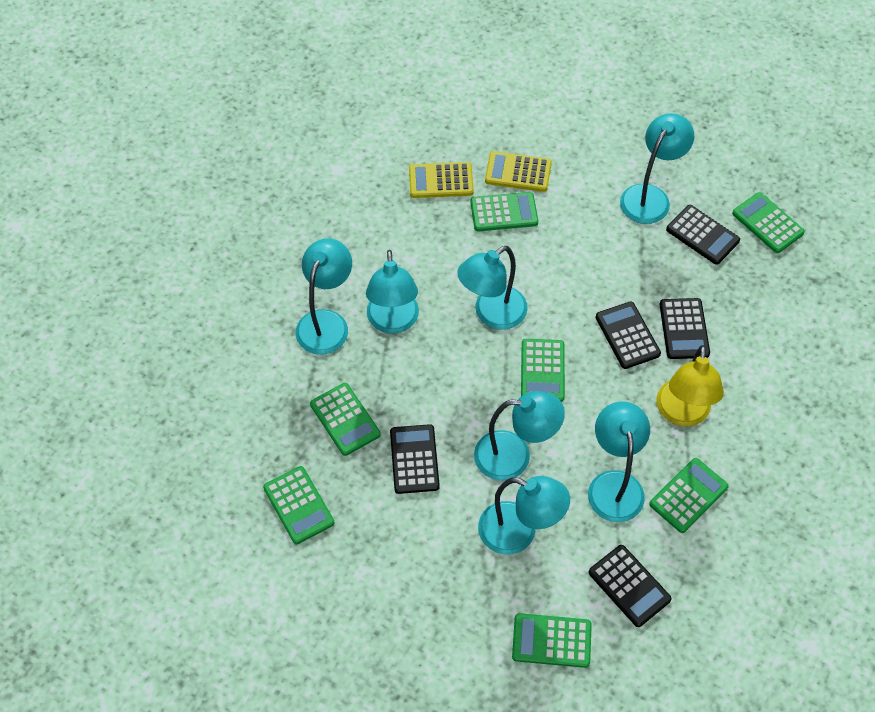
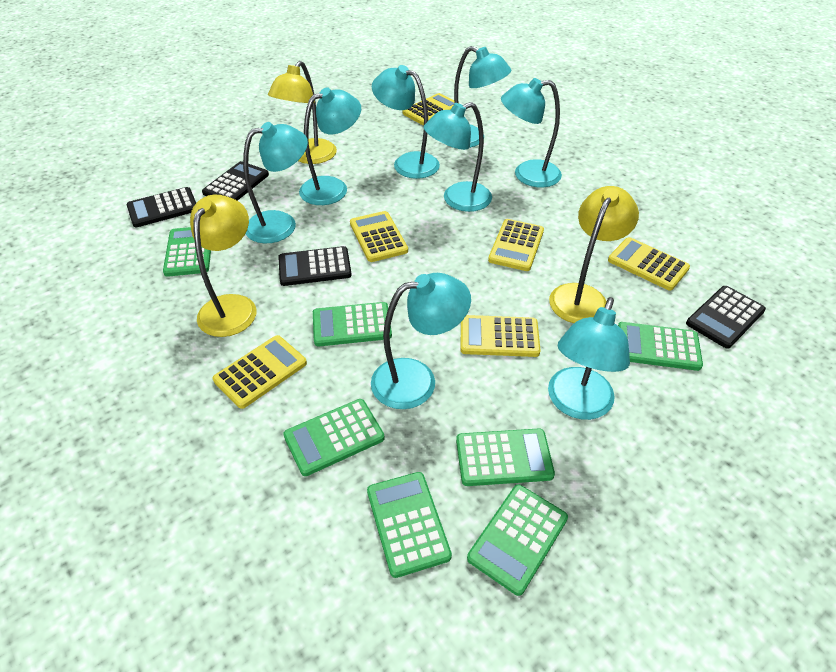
black calculator: [390,424,440,494] [589,545,672,627] [595,301,661,369] [660,298,710,359] [666,205,740,265] = 5 -> [127,187,196,227] [202,161,269,201] [278,246,352,286] [686,286,766,349] = 4
turquoise lamp: [296,238,352,355] [366,250,419,334] [457,246,528,330] [474,391,565,481] [478,476,570,554] [588,401,650,522] [620,113,694,224] = 7 -> [243,122,308,243] [299,87,361,205] [371,273,471,409] [372,65,440,179] [424,102,492,212] [454,46,511,148] [501,78,562,187] [548,297,630,420] = 8
yellow calculator: [409,162,474,198] [485,151,552,192] = 2 -> [213,335,307,409] [350,211,408,262] [403,93,460,125] [461,315,540,357] [488,219,544,271] [608,237,690,291] = 6
yellow lamp: [656,345,724,426] = 1 -> [190,195,256,337] [268,61,337,164] [549,186,639,323] = 3

